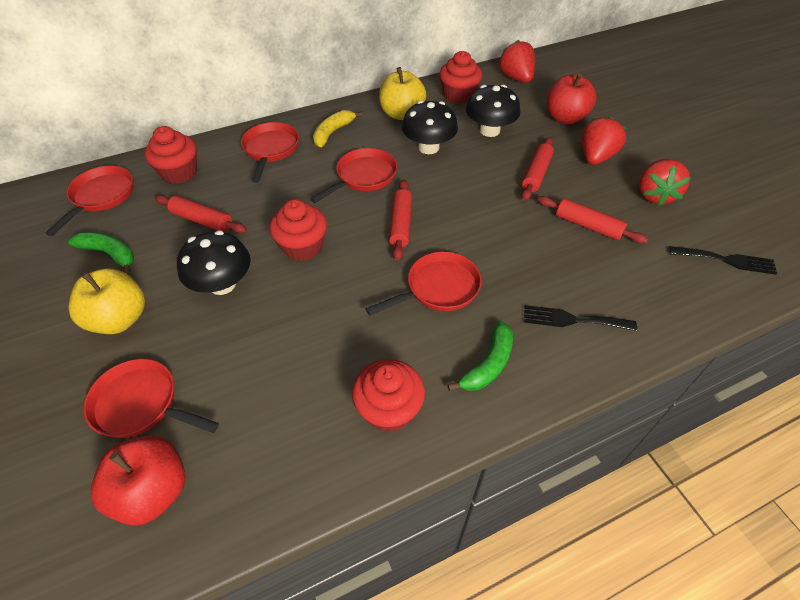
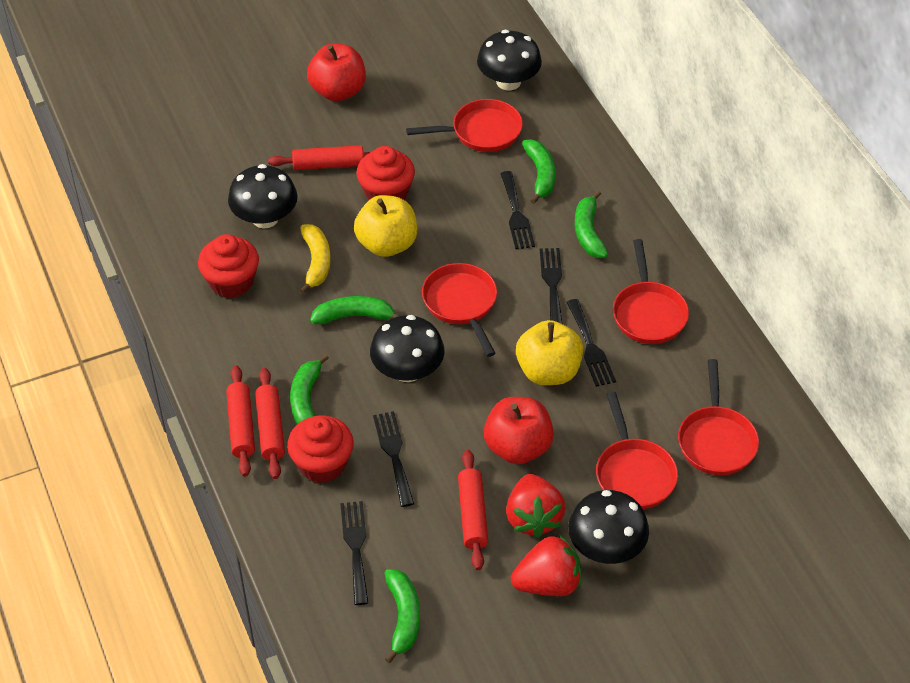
black fork: [524,305,637,331] [669,246,777,275] = 2 -> [340,501,368,605] [373,411,414,507] [500,171,535,249] [540,248,562,324] [566,299,616,387] = 5
black mushroom: [177,231,251,295] [402,100,458,154] [466,85,520,137] = 3 -> [228,164,298,229] [370,315,445,382] [477,30,542,90] [568,490,649,564] = 4
green banana: [68,232,134,274] [448,321,513,391] = 2 -> [290,354,329,424] [310,296,399,324] [385,569,420,663] [522,139,555,204] [575,190,608,258] = 5
red cupcake: [144,126,197,184] [269,199,327,261] [352,359,425,432] [439,51,482,104] = 4 -> [198,234,259,298] [287,416,354,483] [357,146,415,200] = 3
red strawberry: [498,40,535,83] [582,116,627,165] [639,159,690,206] = 3 -> [506,474,566,538] [511,535,581,596] = 2

